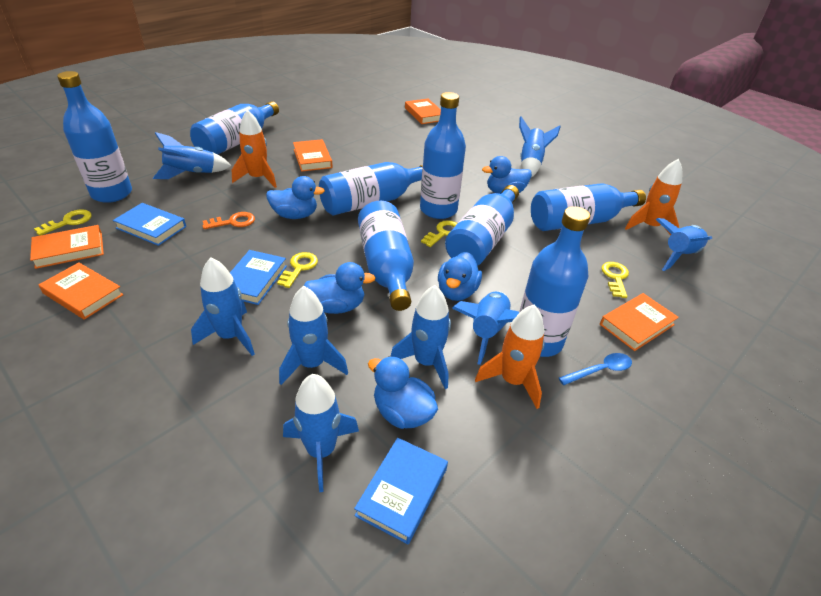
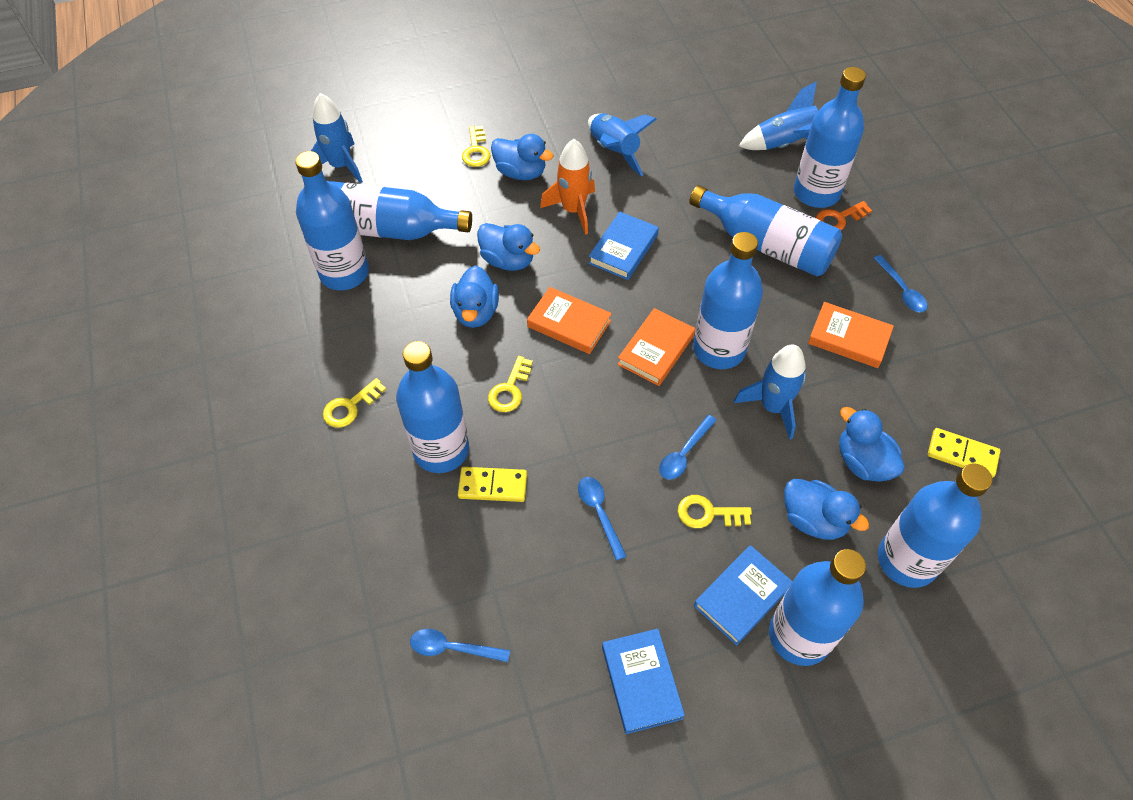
blue rocket: [153,132,232,179] [191,257,255,356] [279,286,348,385] [283,374,359,492] [391,285,451,389] [452,291,519,365] [519,117,561,177] [656,218,712,271] = 8 -> [311,93,363,184] [588,113,657,176] [734,344,806,440] [739,81,818,150] = 4
blue spoon: [559,353,632,385] = 1 -> [410,629,510,662] [578,477,627,561] [659,415,717,479] [874,255,927,312] = 4
orange book: [30,225,104,269] [39,262,124,320] [293,139,333,172] [405,98,441,124] [600,293,679,351] = 5 -> [527,287,612,354] [617,308,695,386] [808,302,894,368] = 3
orange rocket: [232,110,277,188] [475,305,545,409] [625,159,682,235] = 3 -> [540,139,595,235] = 1
yellow domino: none = 0 -> [458,467,527,502] [928,428,1000,478] = 2

